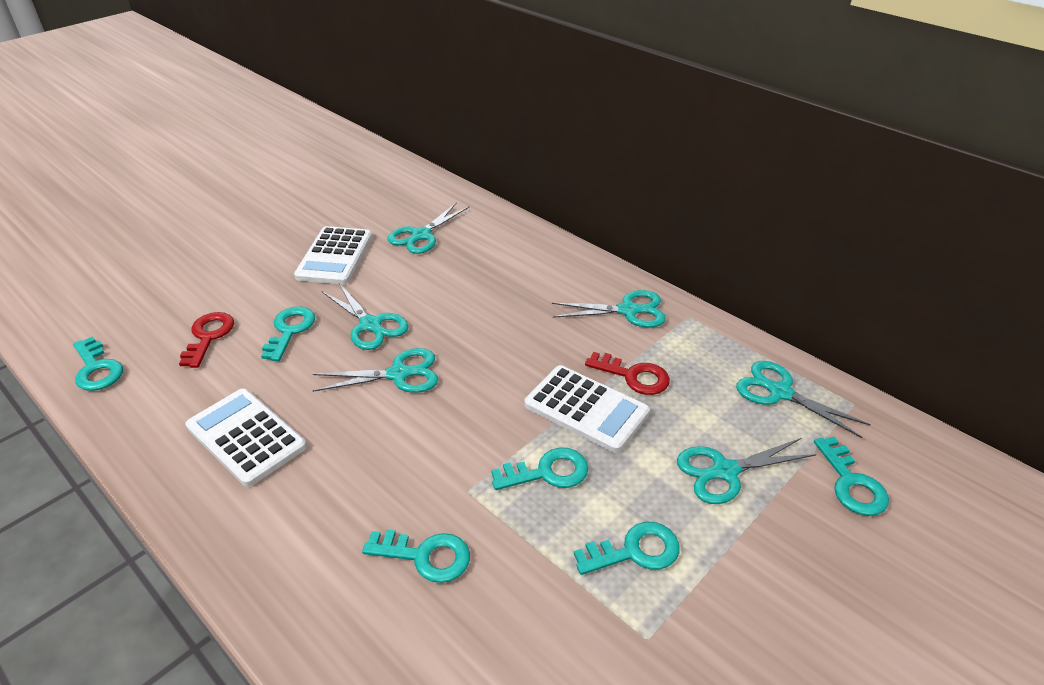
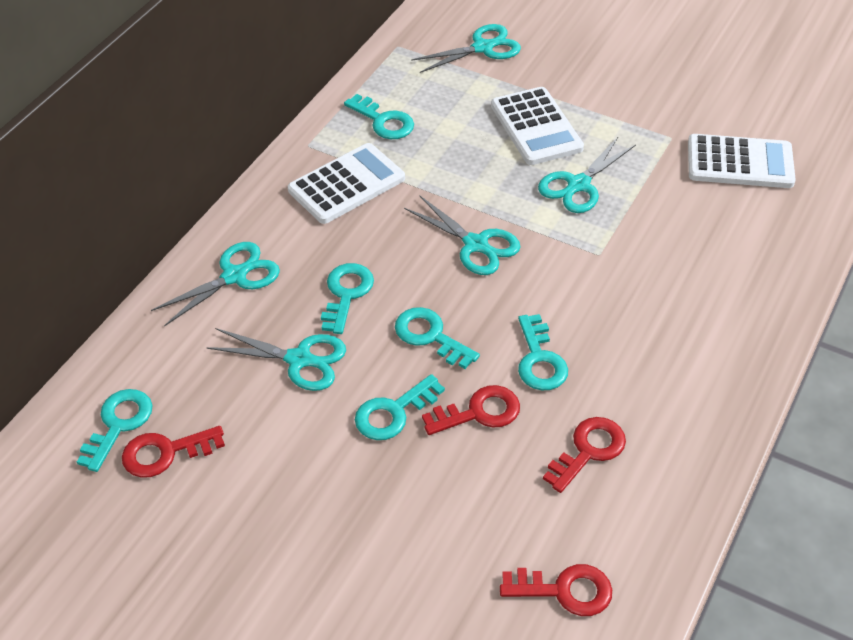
red key: [179,312,234,368] [585,352,670,395] = 2 -> [122,426,225,478] [422,385,520,435] [500,564,612,616] [543,417,626,493] = 4
turquoise scissors: [313,348,438,393] [322,283,409,350] [388,203,470,254] [552,290,666,328] [677,438,816,504] [736,361,871,438] = 6 -> [151,242,280,326] [206,328,346,391] [404,195,520,275] [411,24,521,73] [538,137,636,213] = 5

